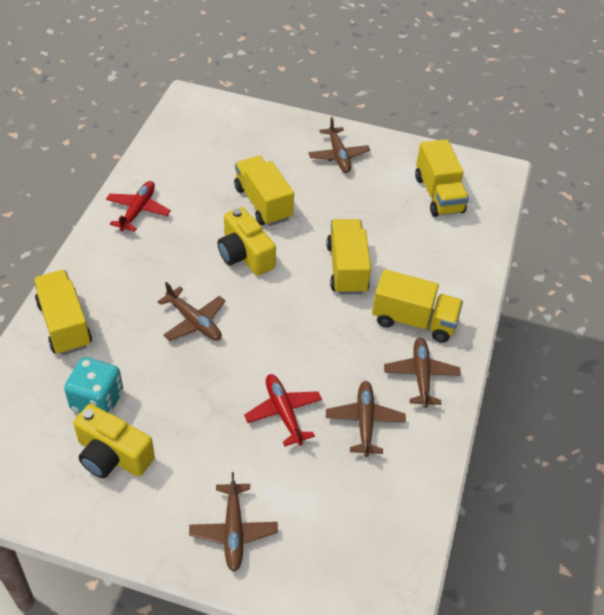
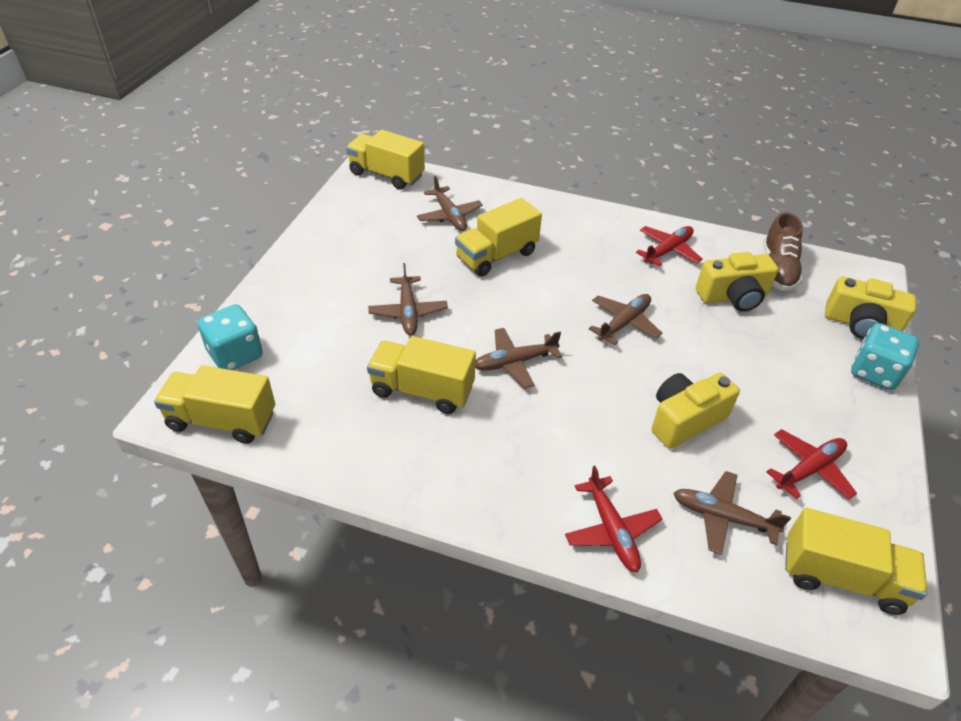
brown shoe: none = 0 -> [763,213,803,291] = 1
red plane: [106,181,171,232] [244,374,322,447] = 2 -> [565,466,662,572] [636,226,702,266] [766,429,857,500] = 3
turquoise dice: [64,357,123,413] = 1 -> [198,304,263,370] [851,323,919,390] = 2
yellow camera: [73,404,155,478] [217,207,276,276] = 2 -> [651,373,740,449] [696,252,778,312] [825,276,916,339] = 3

